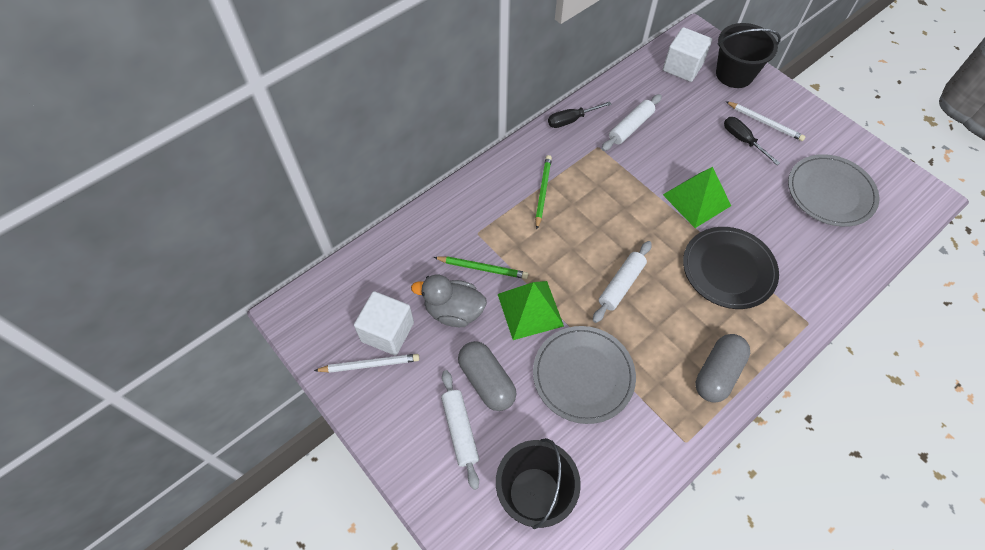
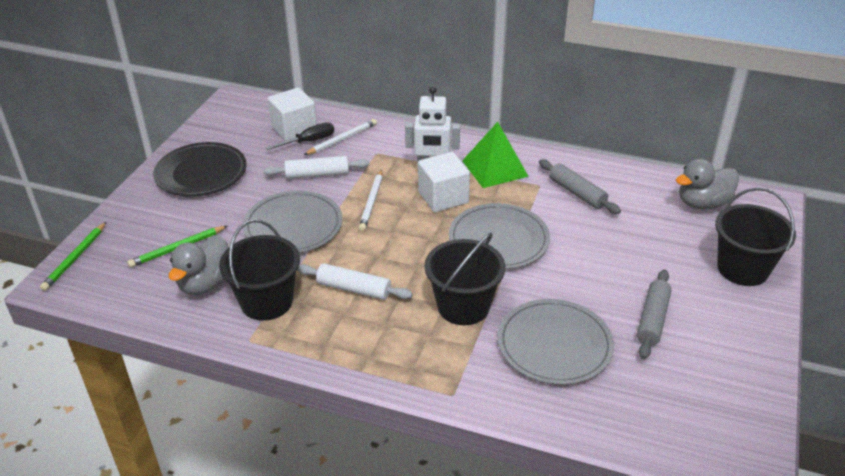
black bucket: [496,438,581,529] [716,23,781,88] = 2 -> [219,219,300,321] [425,233,505,325] [715,187,796,286] = 3
black screwdriver: [548,101,612,128] [724,117,780,165] = 2 -> [266,122,334,150] = 1
green pyramid: [498,281,564,340] [663,167,731,228] = 2 -> [462,122,529,188] = 1
grey capsule: [458,341,516,411] [695,334,750,403] = 2 -> none = 0
grey duck: [411,274,487,327] = 1 -> [169,235,229,295] [676,159,739,209] = 2
grey plate: [533,326,636,424] [788,154,879,227] = 2 -> [243,191,343,253] [449,203,550,269] [497,299,614,385] = 3
grey rolling pin: none = 0 -> [539,159,621,214] [637,269,672,359] = 2
white robot: none = 0 -> [405,86,460,170] = 1
white rolling pin: [441,370,479,490] [593,241,652,323] [602,94,662,151] = 3 -> [263,156,370,179] [297,263,413,300] = 2

